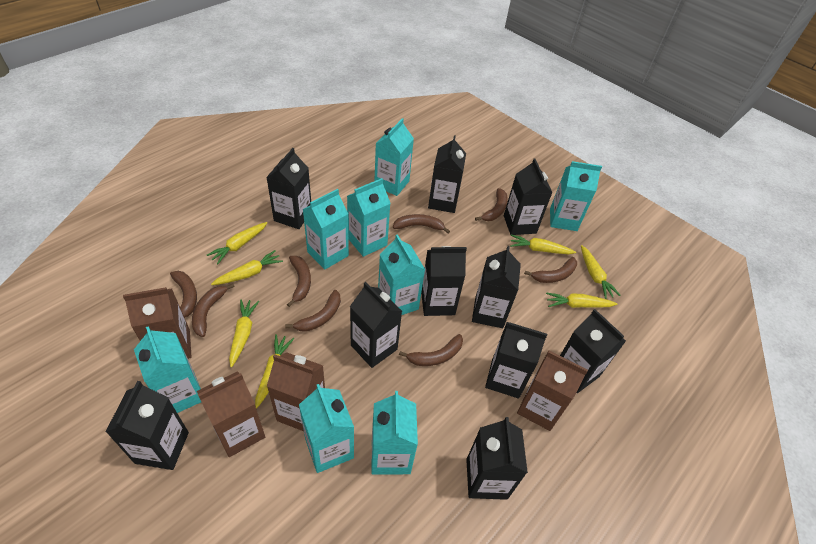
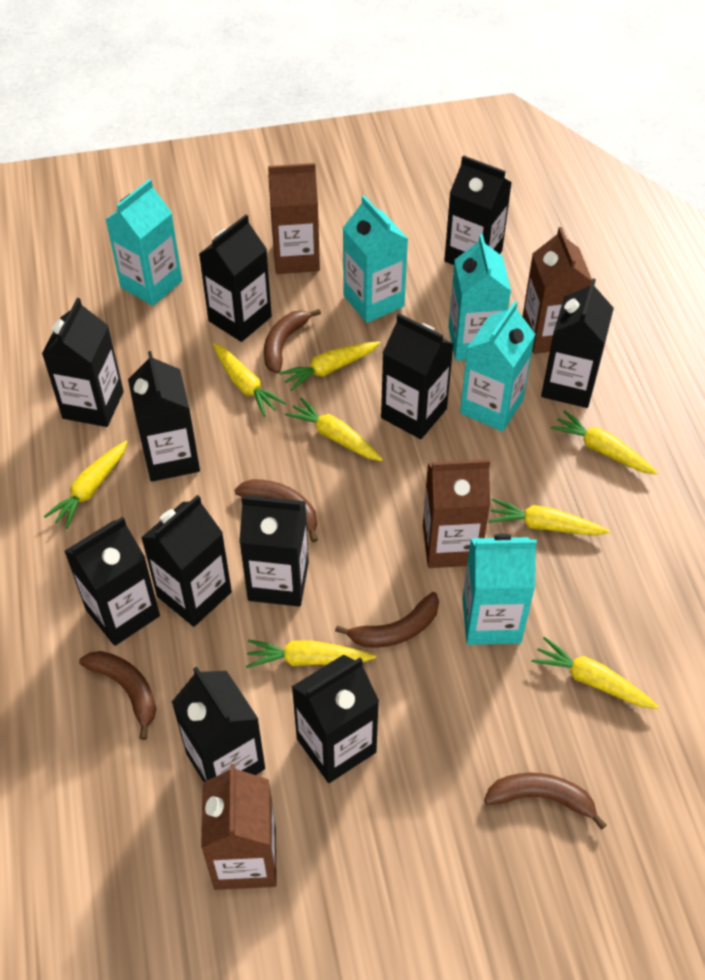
black carton: [106,381,189,470] [266,148,311,229] [350,282,402,368] [421,246,467,316] [428,135,466,213] [466,417,528,500] [472,246,521,328] [485,322,547,399] [504,158,552,235] [560,309,626,393] = 10 -> [42,298,124,427] [64,517,160,646] [128,351,200,482] [141,495,232,627] [172,667,265,782] [199,215,272,342] [239,495,309,607] [292,655,379,783] [381,313,454,439] [444,155,512,265] [541,279,614,408] = 11
brown banana: [170,271,197,318] [192,283,235,337] [285,290,341,332] [287,256,311,307] [393,214,450,233] [399,334,463,366] [475,188,508,221] [524,257,577,283] = 8 -> [79,651,156,740] [234,479,318,543] [264,309,321,374] [335,592,439,648] [484,772,606,830] = 5
turquoise carton: [134,326,201,413] [299,384,354,473] [303,189,349,270] [347,178,391,257] [371,391,418,474] [374,118,414,196] [378,234,425,315] [550,161,602,231] = 8 -> [105,179,182,306] [343,195,408,323] [448,234,511,361] [460,301,535,432] [462,534,537,645] = 5
yellow carrot: [207,222,267,264] [211,250,283,285] [229,300,259,367] [255,334,294,408] [510,235,576,254] [546,292,617,308] [581,245,620,299] = 7 -> [44,441,128,529] [213,343,286,417] [246,639,376,668] [279,341,381,391] [285,397,383,461] [488,499,610,536] [532,637,659,709] [551,410,658,475] = 8

